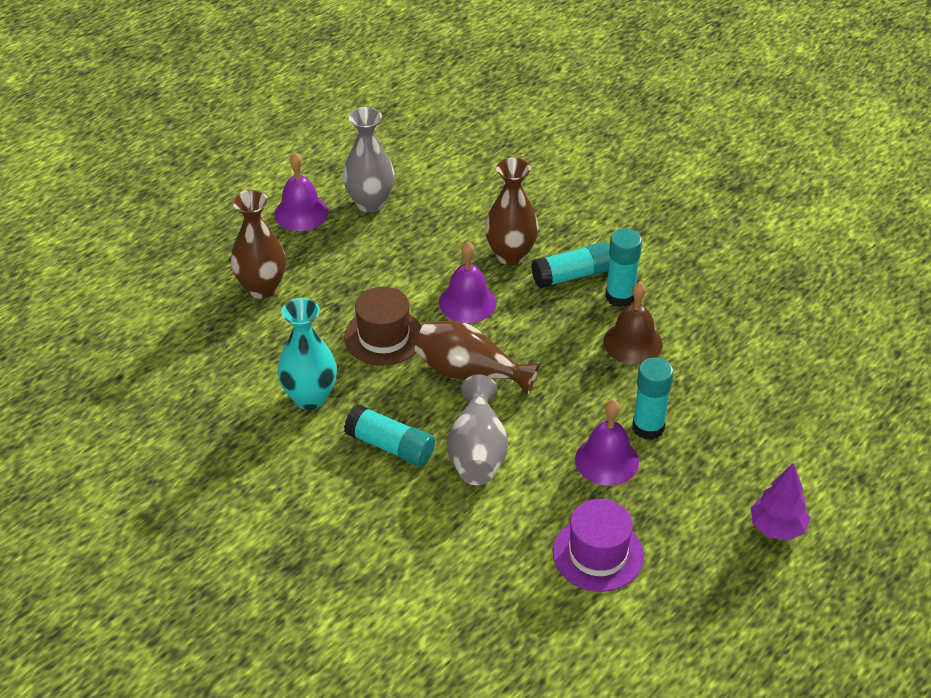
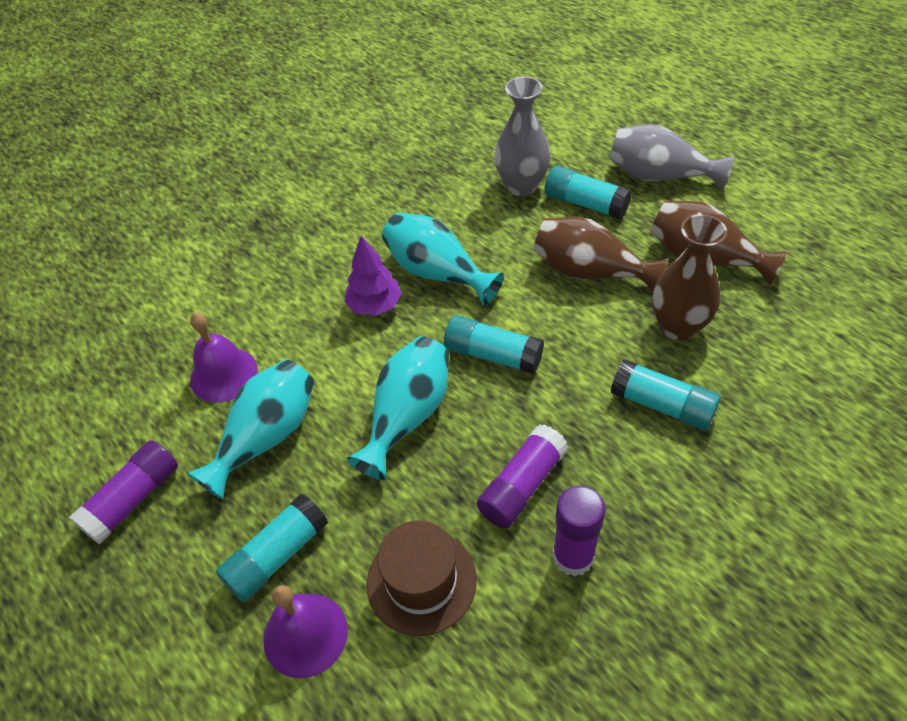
brown bell: [603,282,663,365] = 1 -> none = 0
purple bell: [274,152,329,231] [439,242,497,323] [575,400,639,486] = 3 -> [190,313,258,403] [264,585,348,678] = 2
purple glue stick: none = 0 -> [69,440,178,544] [477,424,569,529] [552,486,606,576] = 3
purple hat: [553,499,644,592] = 1 -> none = 0
turquoise vase: [278,298,337,410] = 1 -> [187,359,314,500] [347,336,449,480] [382,213,504,306] = 3

